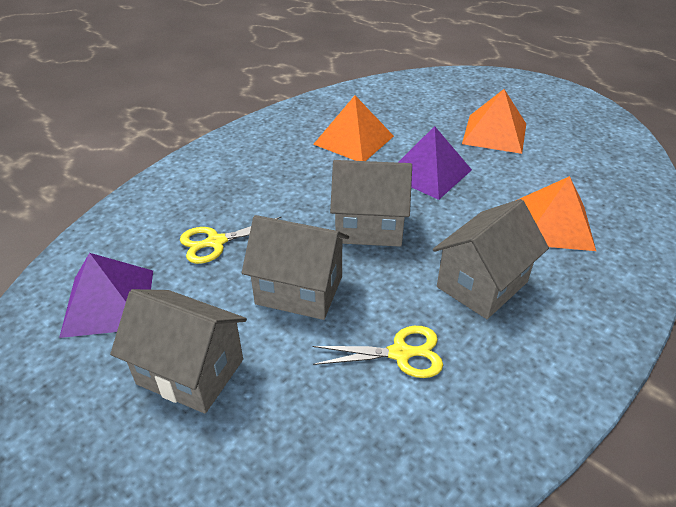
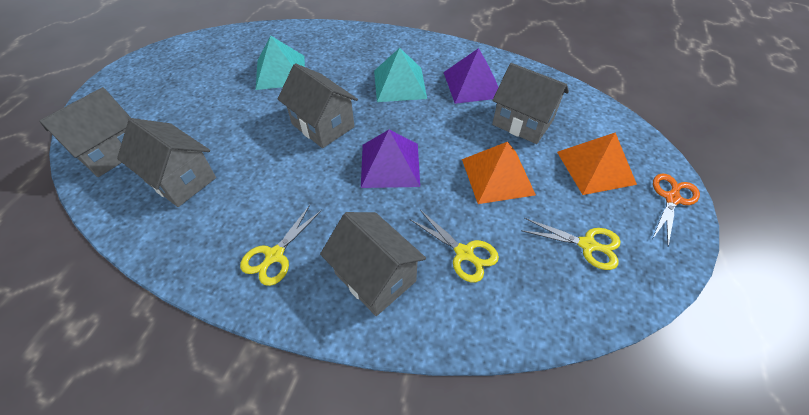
grey house: [110,289,247,414] [242,215,349,320] [330,160,412,247] [433,199,549,319] = 4 -> [40,87,131,177] [117,118,216,207] [278,63,358,148] [320,212,426,316] [492,63,569,144] = 5
orange pyramid: [313,95,394,161] [462,89,526,154] [518,176,596,251] = 3 -> [462,142,536,204] [557,133,637,195] = 2
orange scissors: none = 0 -> [653,174,700,246] = 1
turquoise pyramid: none = 0 -> [256,36,305,90] [374,48,427,102] = 2
yellow scissors: [180,217,282,264] [313,326,443,378] = 2 -> [240,205,322,286] [410,210,499,282] [521,218,621,270] = 3

